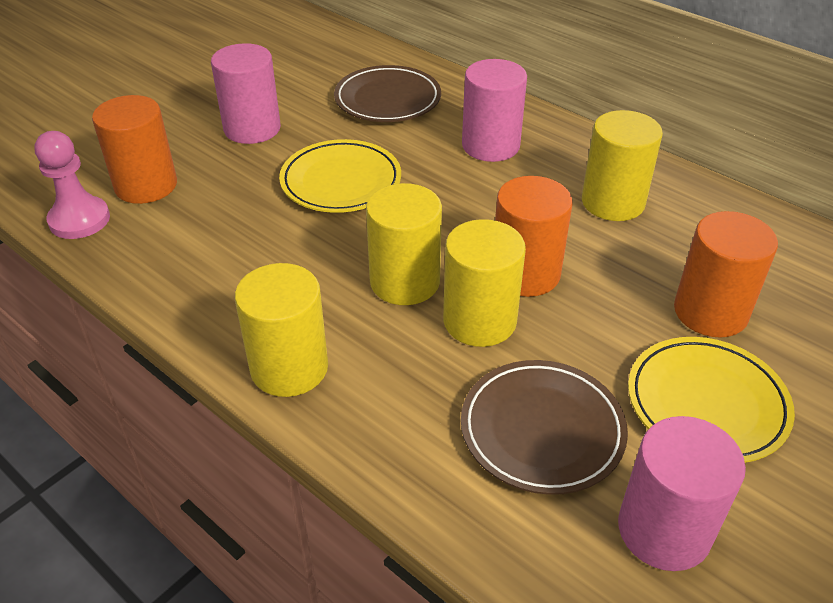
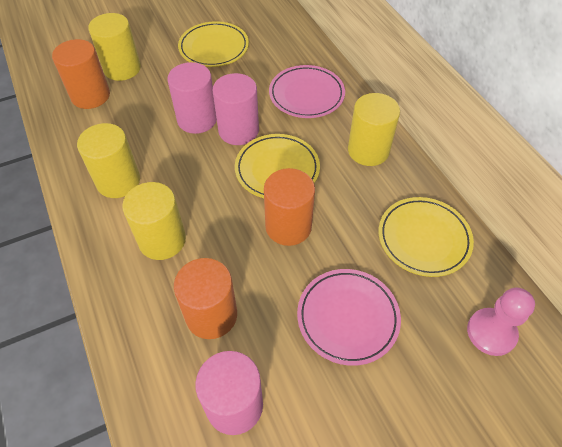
brown plate: [334,65,441,122] [461,360,628,495] = 2 -> none = 0
pink plate: none = 0 -> [269,65,345,118] [297,269,401,366] = 2
yellow plate: [279,139,401,213] [628,337,795,463] = 2 -> [178,21,249,67] [235,134,320,198] [379,197,474,277] = 3

